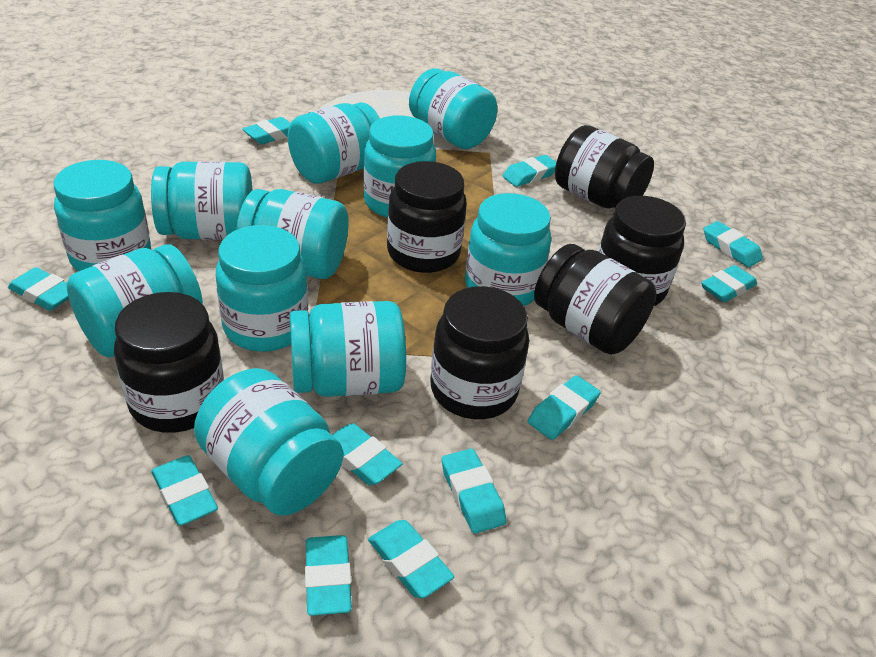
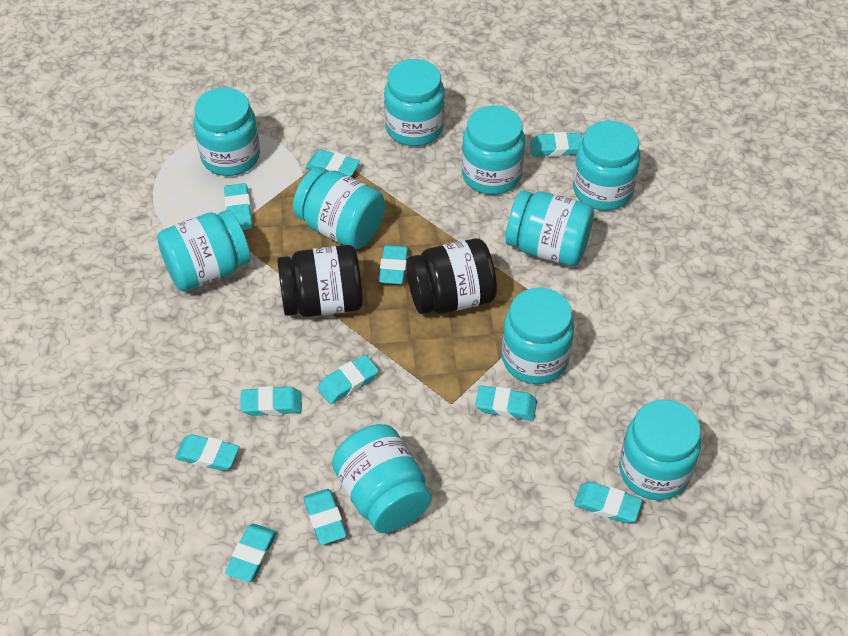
black jar: [114,292,224,433] [387,161,467,273] [430,286,529,419] [534,244,656,355] [555,125,654,208] [598,196,686,306] = 6 -> [277,245,363,317] [406,238,497,314] = 2
turquoise jar: [54,160,151,271] [66,244,203,357] [151,161,253,240] [194,368,343,516] [216,225,308,352] [236,189,349,279] [288,102,380,184] [290,301,406,397] [363,115,436,218] [409,68,497,149] [465,193,551,306] = 11 -> [157,210,251,292] [194,87,260,176] [293,167,385,249] [332,424,432,533] [384,59,445,146] [462,105,525,195] [502,287,574,384] [505,190,594,266] [573,121,640,210] [619,400,701,500] = 10

